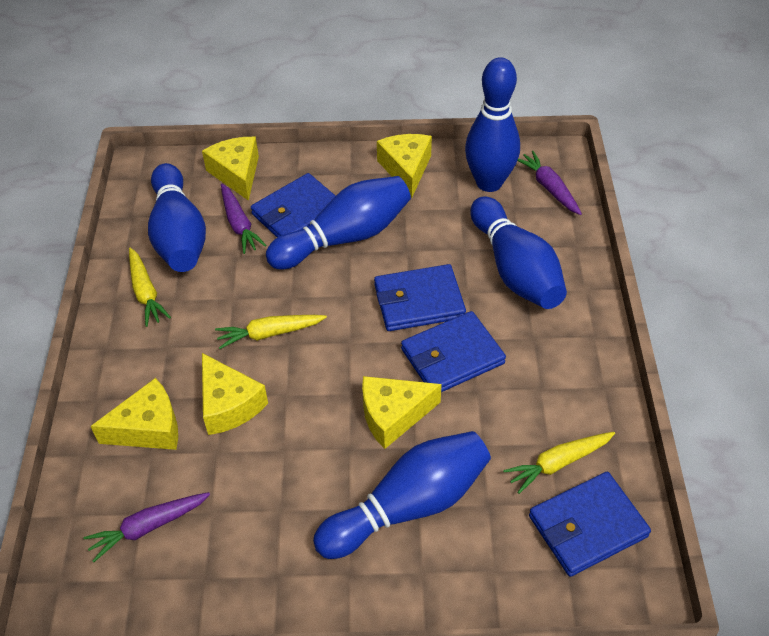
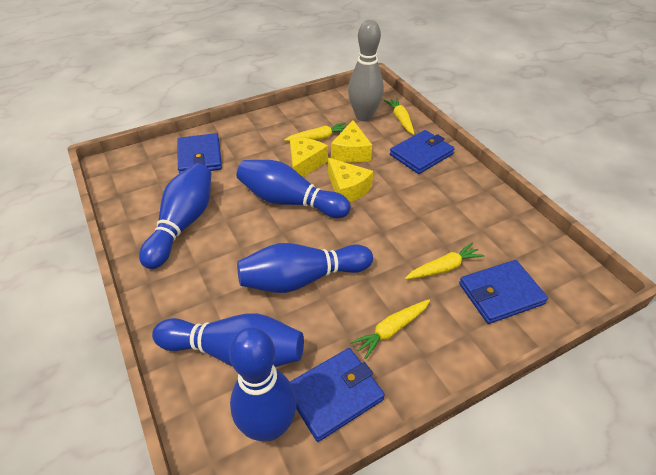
grey bowling pin: none = 0 -> [348,20,384,121] = 1
purple carrot: [83,492,210,562] [221,184,267,254] [517,151,582,215] = 3 -> none = 0
yellow carrot: [129,248,171,327] [215,315,327,349] [503,432,615,494] = 3 -> [284,122,347,141] [350,300,430,359] [384,98,414,135] [405,243,484,279] = 4
yellow cheese: [91,378,178,450] [202,137,259,201] [202,353,268,435] [362,376,442,449] [377,134,432,198] = 5 -> [290,137,328,177] [328,158,373,202] [331,120,372,163] = 3

